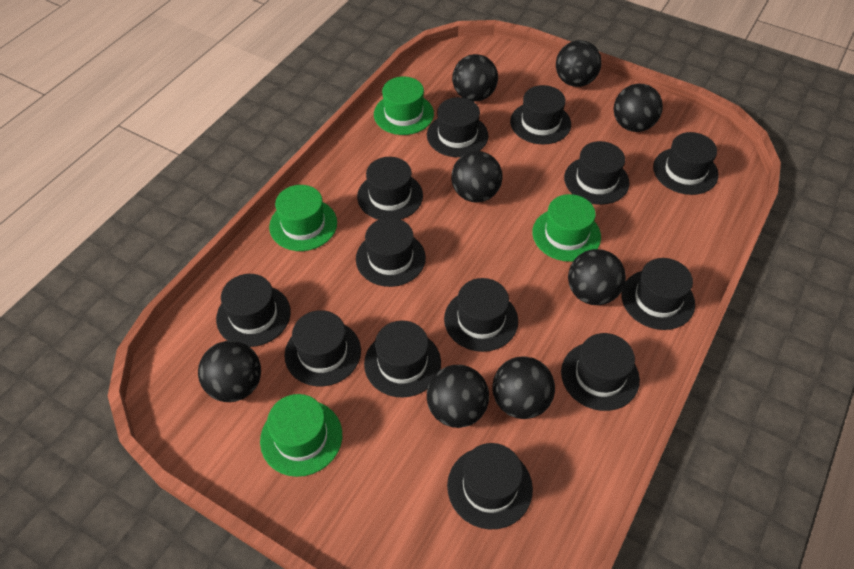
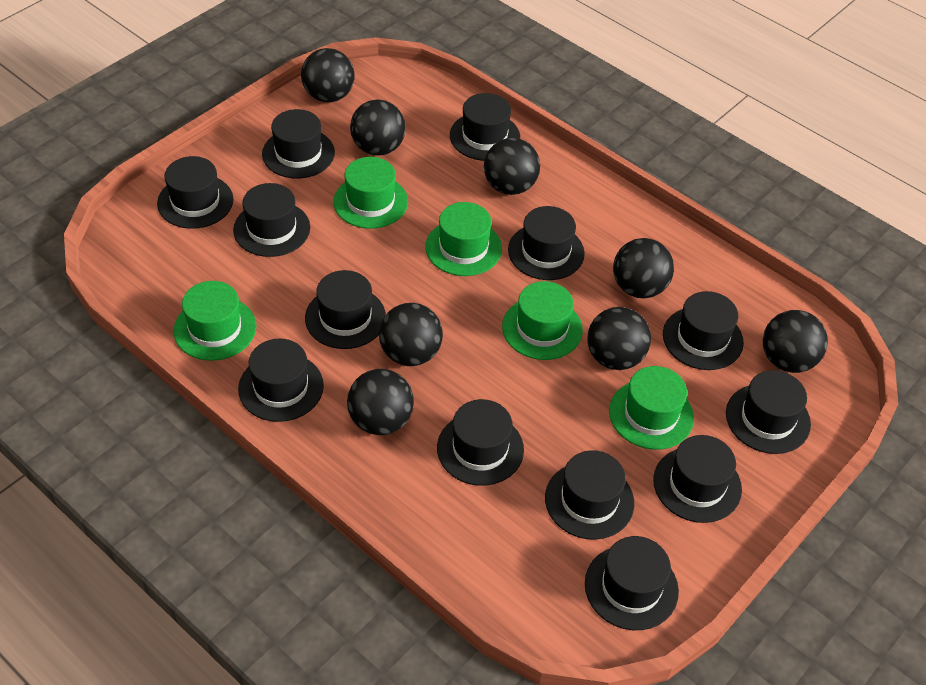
green hat: [260,394,342,477] [269,185,337,251] [374,77,434,135] [532,194,601,262] = 4 -> [174,281,256,361] [333,157,408,229] [425,202,502,276] [502,281,583,360] [609,366,694,450] = 5

